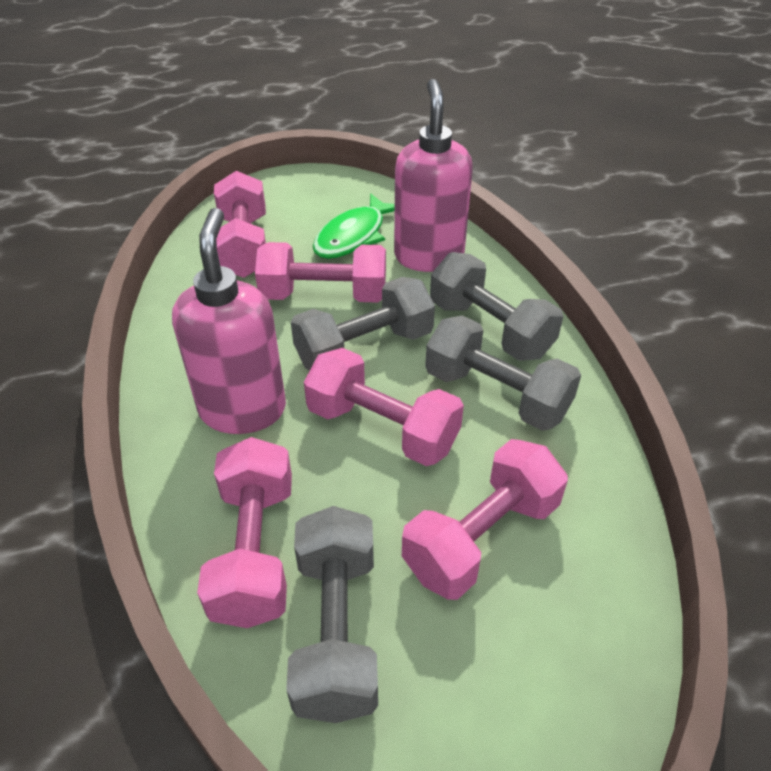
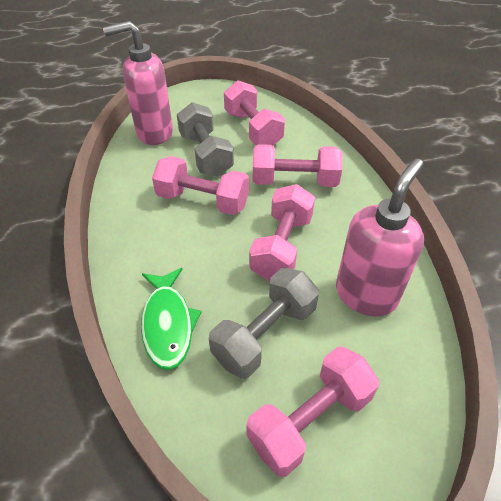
grey dumbbell: [286,506,378,723] [291,277,435,371] [425,316,581,431] [430,252,563,361] = 4 -> [177,102,234,176] [209,268,319,379] = 2

